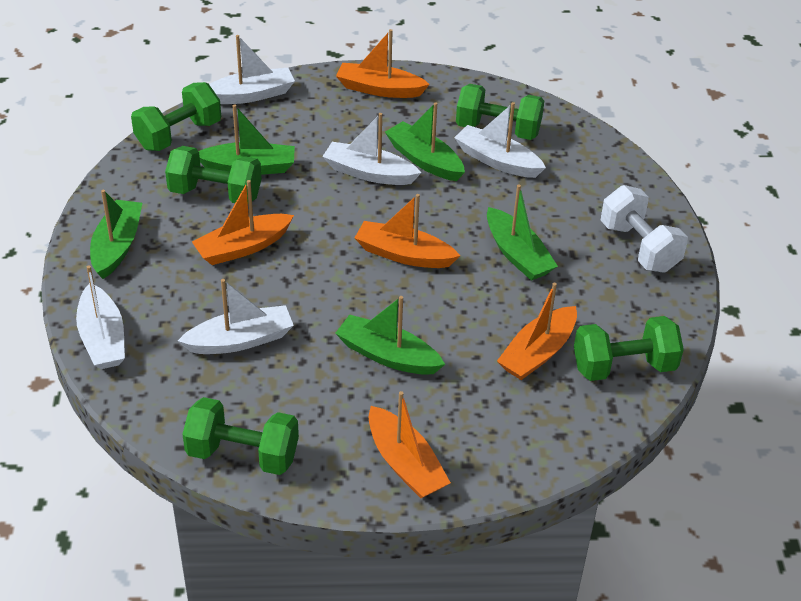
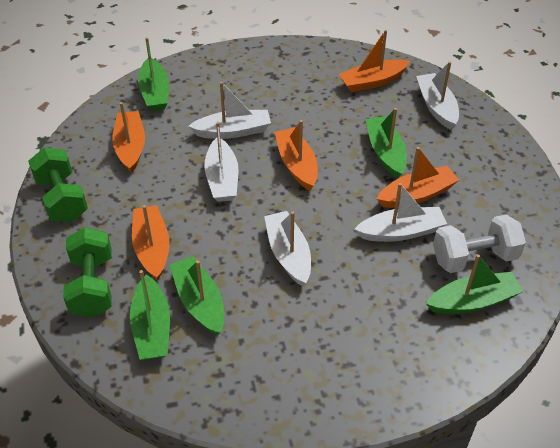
green dumbbell: [131,82,221,151] [165,146,262,203] [182,397,299,475] [456,84,544,140] [574,316,684,381] = 5 -> [28,147,88,222] [63,227,112,318] = 2

